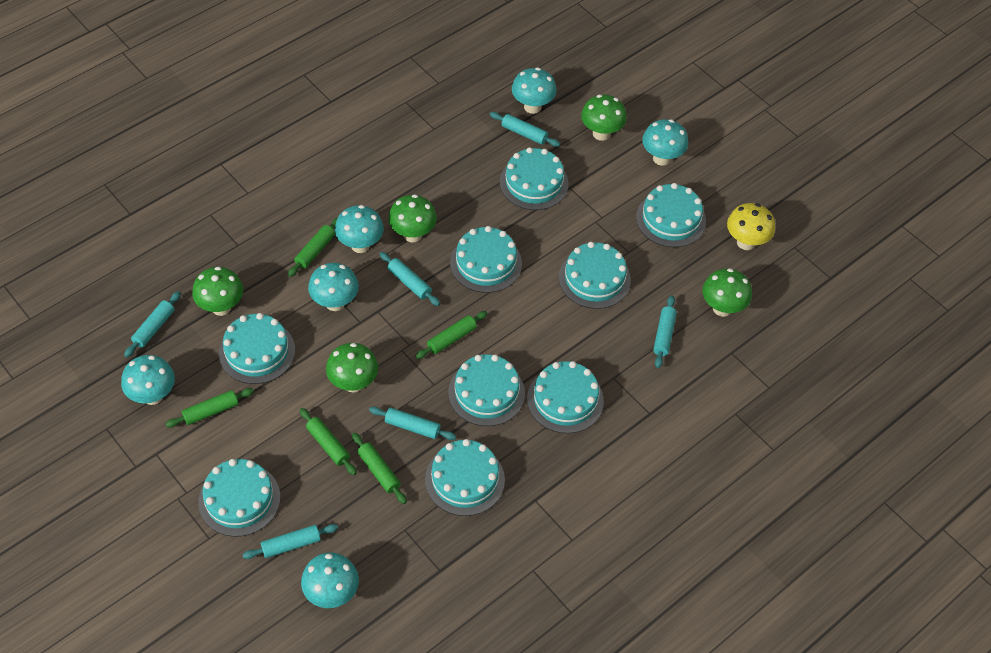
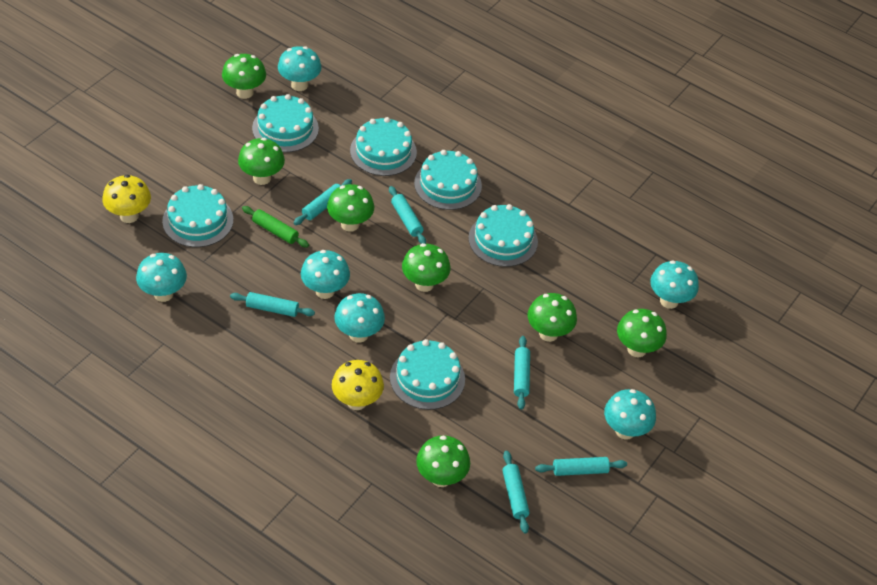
green mushroom: [192,267,243,316] [326,343,378,392] [388,194,437,242] [581,95,627,141] [702,268,752,317] = 5 -> [222,54,266,99] [238,138,285,185] [327,184,374,232] [402,243,450,292] [416,436,470,487] [527,293,577,342] [617,309,667,357] = 7
green rolling pin: [166,388,254,428] [288,218,337,277] [300,408,357,475] [352,432,407,504] [415,311,488,359] = 5 -> [242,206,309,248] = 1
turquoise cake: [198,459,280,537] [219,313,295,384] [425,439,505,516] [448,354,525,426] [450,226,522,293] [500,147,569,210] [527,361,604,433] [559,242,631,309] [636,183,706,247] = 9 -> [162,184,233,247] [252,94,319,152] [350,117,417,176] [390,339,465,410] [414,150,482,210] [468,204,538,267] = 6
yellow mushroom: [727,203,775,250] = 1 -> [102,175,151,223] [332,360,384,410] = 2

